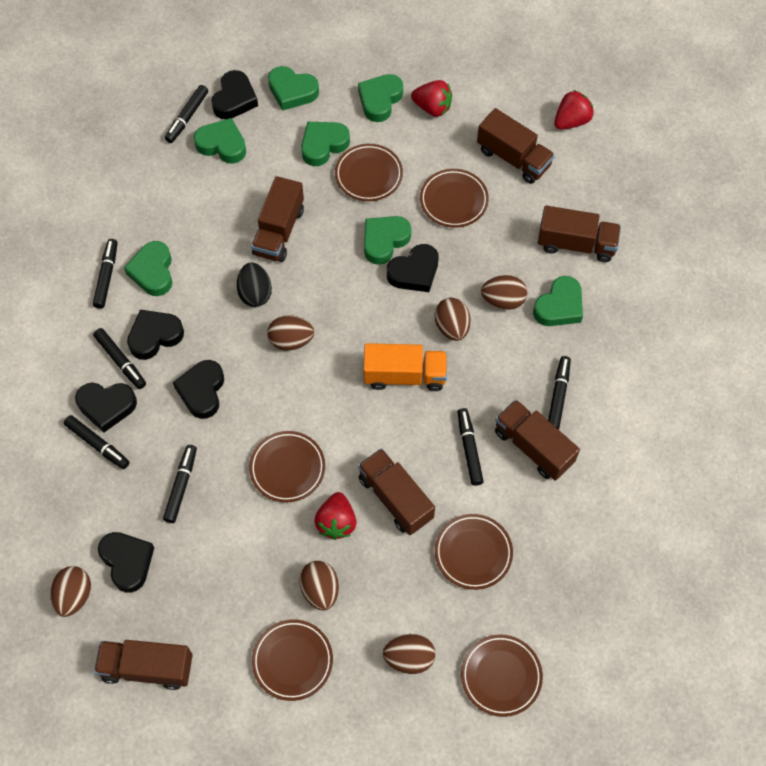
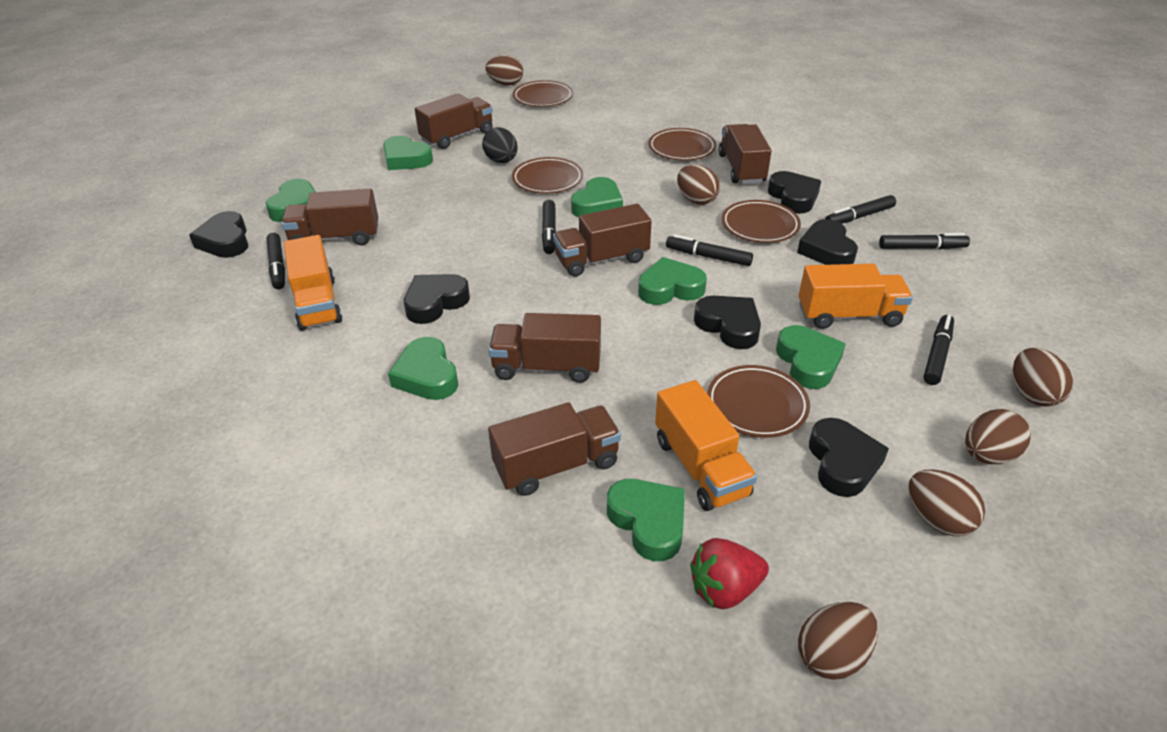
black marker: [64,415,130,469] [93,239,118,309] [93,328,146,389] [163,445,197,523] [165,85,208,143] [458,408,484,486] [548,356,571,429] = 7 -> [266,233,285,289] [542,200,556,254] [666,234,753,266] [825,195,896,224] [879,233,970,249] [924,315,954,385] = 6
brown plate: [249,431,325,503] [252,620,333,701] [335,144,403,201] [420,169,489,228] [435,514,513,590] [461,634,543,717] = 6 -> [512,157,583,194] [513,80,573,107] [649,128,716,161] [707,365,810,438] [722,200,801,243] = 5
orange truck: [363,343,447,391] = 1 -> [284,235,342,331] [655,380,757,511] [799,264,913,329] = 3
red strawberry: [314,492,356,540] [411,80,452,117] [554,90,594,130] = 3 -> [690,538,769,609] = 1

